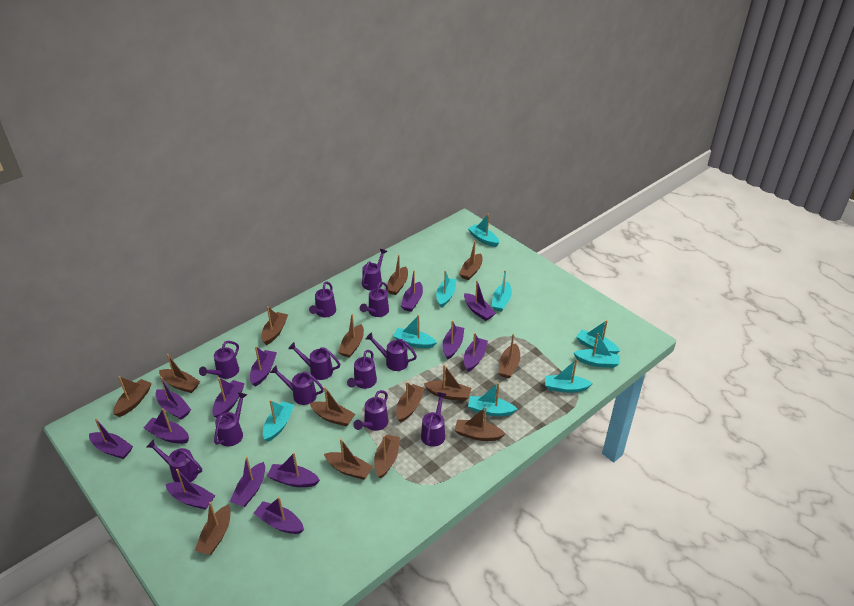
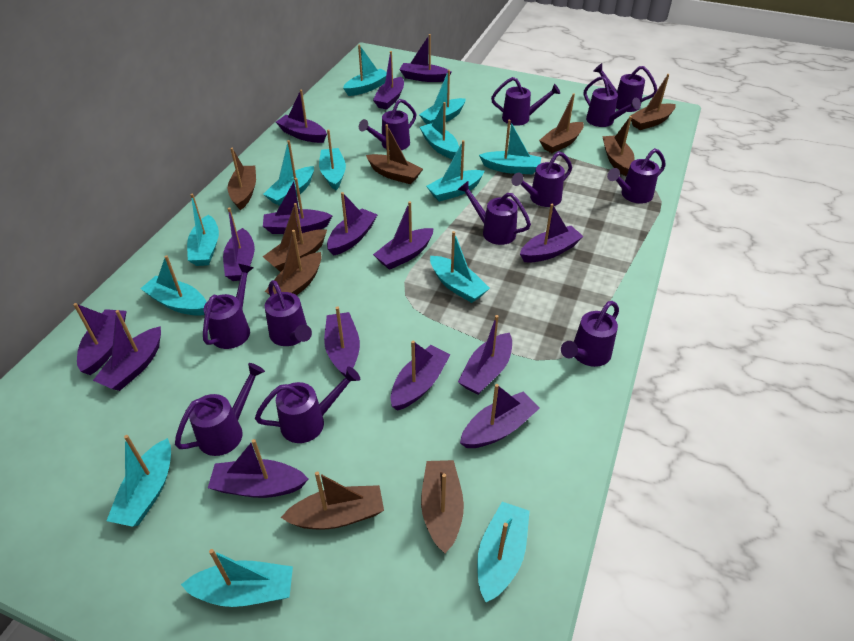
brown boat: [113,376,152,417] [159,354,200,393] [195,502,231,555] [261,306,288,345] [310,387,355,426] [324,439,373,480] [338,314,364,358] [374,434,400,479] [387,254,408,295] [396,382,425,423] [424,365,472,401] [455,407,505,441] [459,241,483,280] [499,334,520,378] = 14 -> [228,148,256,210] [263,203,327,272] [265,230,321,295] [281,471,384,529] [366,124,423,184] [421,460,464,553] [539,93,584,153] [602,116,635,176] [630,74,676,130] = 9
purple boat: [89,418,133,459] [143,408,189,444] [156,377,191,420] [165,469,216,510] [212,378,245,418] [230,457,265,507] [250,346,277,387] [254,497,304,534] [267,453,320,487] [401,270,423,312] [443,320,464,360] [464,280,496,321] [464,333,488,372] = 13 -> [73,303,127,375] [93,310,161,391] [208,439,308,498] [223,207,255,281] [263,178,332,234] [276,90,327,143] [324,306,360,377] [327,192,377,256] [373,51,404,109] [373,201,434,270] [390,341,450,411] [399,34,452,82] [458,315,512,395] [460,384,540,448] [520,204,584,262] = 15
turquoise boat: [263,400,294,442] [393,315,437,348] [436,270,457,308] [468,214,499,247] [468,382,517,416] [492,270,512,312] [545,359,593,393] [573,333,620,368] [576,320,620,354] = 9 -> [106,435,171,527] [140,255,206,316] [181,549,293,607] [187,194,219,266] [263,140,314,206] [319,129,346,190] [343,45,387,96] [419,70,466,124] [420,102,459,159] [426,140,484,202] [430,231,490,303] [477,502,530,602] [479,120,541,174] = 13

